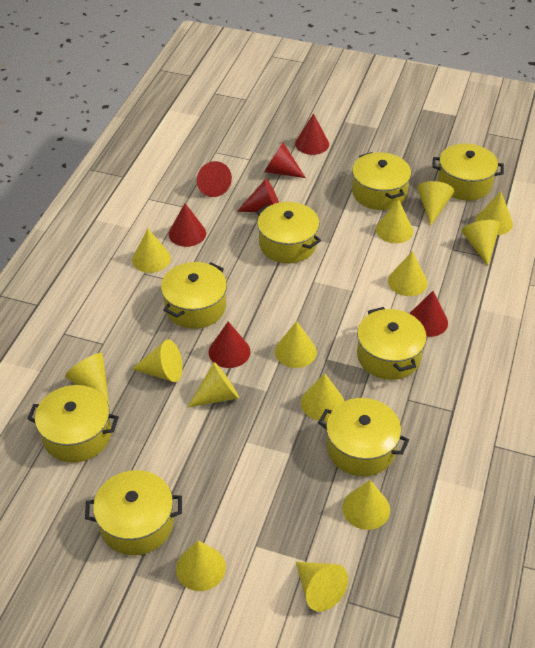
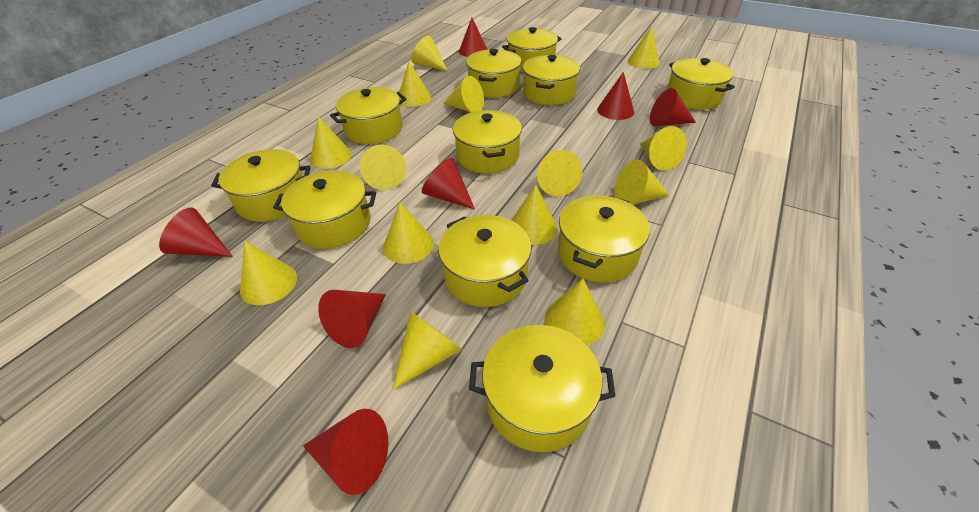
yellow pot: [27,385,119,463] [85,470,182,555] [161,262,227,329] [256,202,321,263] [318,398,409,476] [352,152,411,210] [357,307,427,380] [432,143,504,201] = 8 -> [211,149,311,222] [273,170,376,249] [330,87,406,144] [438,215,531,307] [453,110,522,173] [466,49,522,98] [469,325,615,452] [502,27,561,72] [523,55,580,105] [558,196,650,282] [667,58,735,110] = 11

